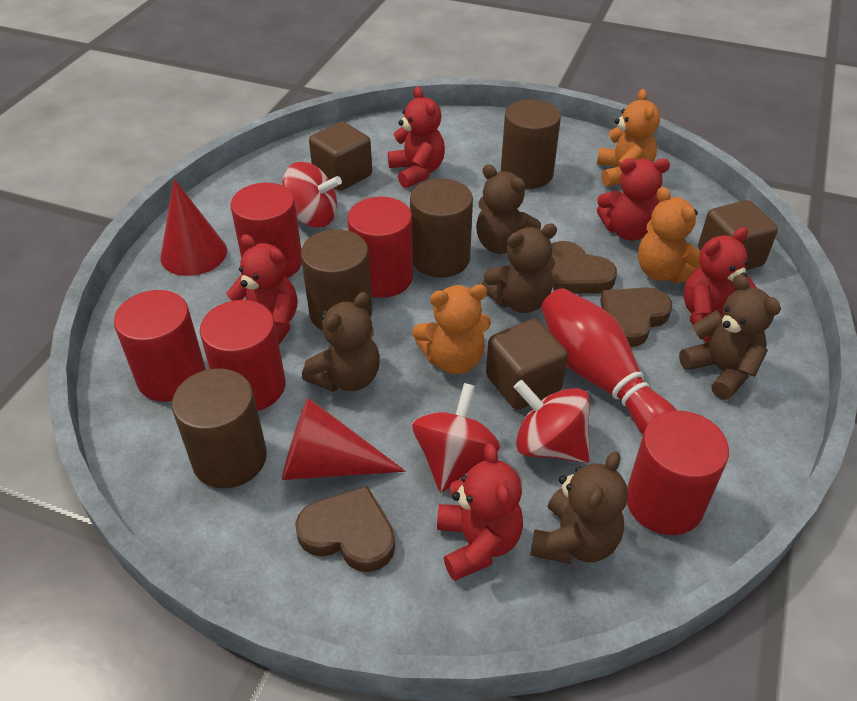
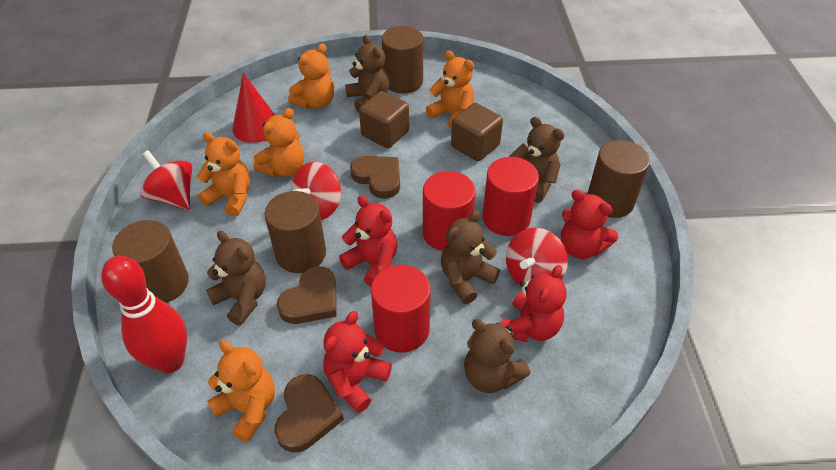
brown cube: [309,121,372,191] [486,319,568,410] [698,200,778,270] = 3 -> [359,91,409,148] [451,103,503,161] = 2
orange teddy bear: [412,284,491,374] [597,89,660,186] [638,187,700,284] = 3 -> [197,132,250,216] [207,340,275,442] [253,108,304,177] [288,44,334,109] [426,51,474,129] = 5
red cone: [161,179,227,276] [282,398,405,480] = 2 -> [232,73,275,143] = 1
red cylinder: [114,290,206,402] [200,300,285,411] [231,183,302,278] [347,197,413,298] [627,411,729,535] = 5 -> [371,265,431,353] [423,171,476,251] [482,157,539,236] = 3
red teddy bear: [226,234,297,345] [388,86,445,188] [437,444,523,581] [597,158,670,241] [683,227,757,343] = 5 -> [323,311,392,413] [339,195,397,286] [501,265,567,342] [561,190,618,259] = 4

